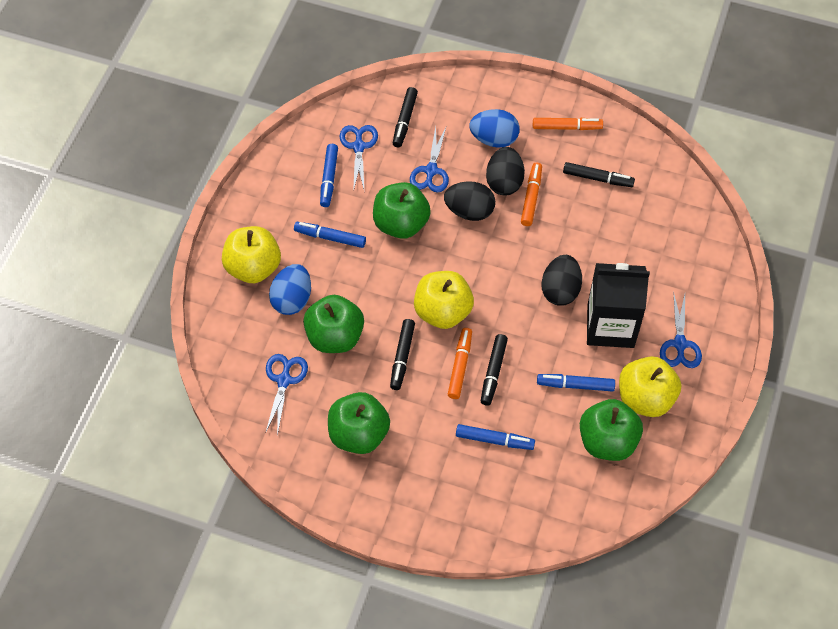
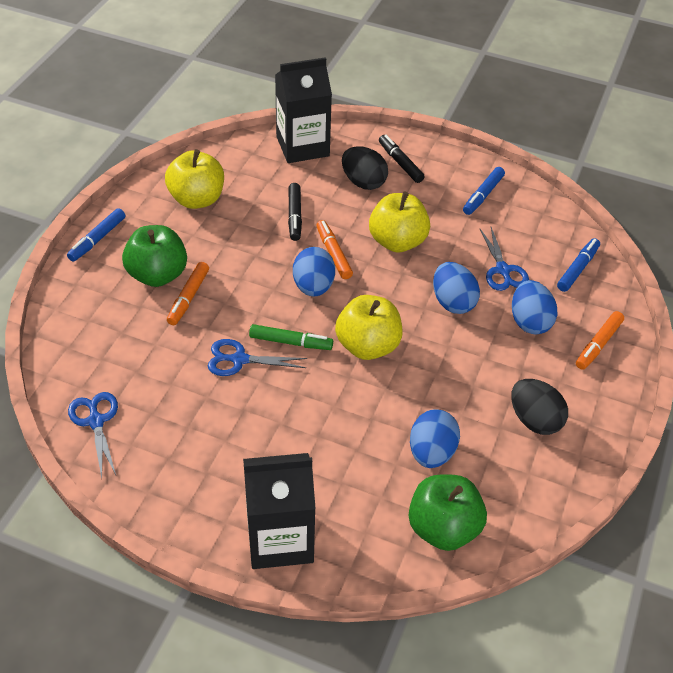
black carton: [587,263,650,348] = 1 -> [243,453,316,569] [275,57,332,163] = 2
black egg: [444,181,495,221] [486,147,525,195] [542,255,582,306] = 3 -> [342,146,388,190] [511,379,568,435] = 2
black marker: [390,319,415,390] [393,87,418,147] [481,334,508,406] [563,162,635,187] = 4 -> [288,183,302,241] [379,135,424,183] = 2
blue egg: [269,264,311,315] [469,109,520,148] = 2 -> [293,247,335,297] [410,409,460,468] [433,262,480,314] [512,280,557,334] = 4
blue marker: [294,222,366,248] [320,144,338,207] [456,424,535,450] [537,374,615,392] = 4 -> [67,208,125,262] [463,167,505,215] [557,238,600,292] = 3
blue scissors: [265,354,308,436] [340,125,378,192] [410,127,449,192] [660,291,702,368] = 4 -> [68,392,118,478] [208,339,307,376] [480,227,529,291] = 3
green apple: [303,295,364,353] [328,392,390,454] [373,182,431,239] [580,399,643,461] = 4 -> [122,225,187,287] [409,474,487,551] = 2
green marker: none = 0 -> [249,324,333,350] = 1

